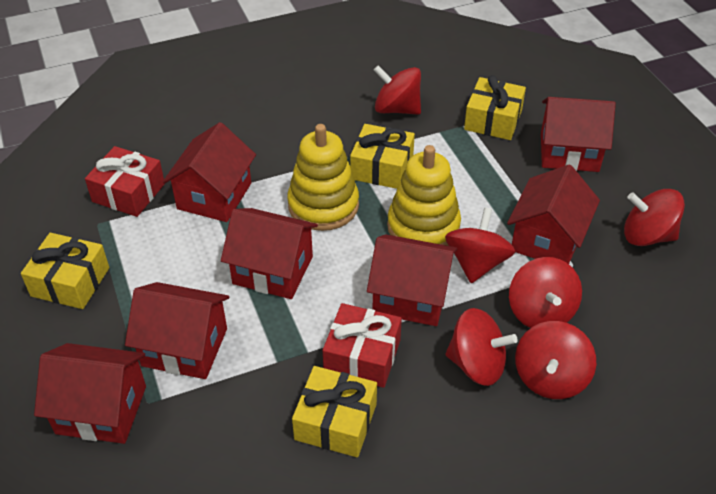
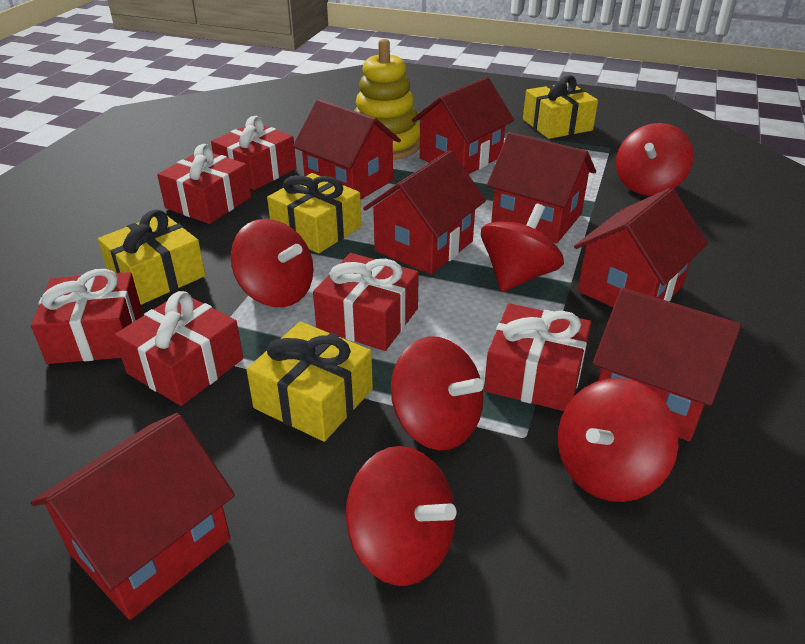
red gift: [85,146,164,217] [323,303,402,388] = 2 -> [31,269,142,364] [114,291,243,406] [157,144,251,224] [211,116,296,190] [313,253,419,351] [484,303,591,411] = 6
yellow stacking toy: [287,124,359,231] [387,145,461,246] = 2 -> [354,39,420,160] = 1

